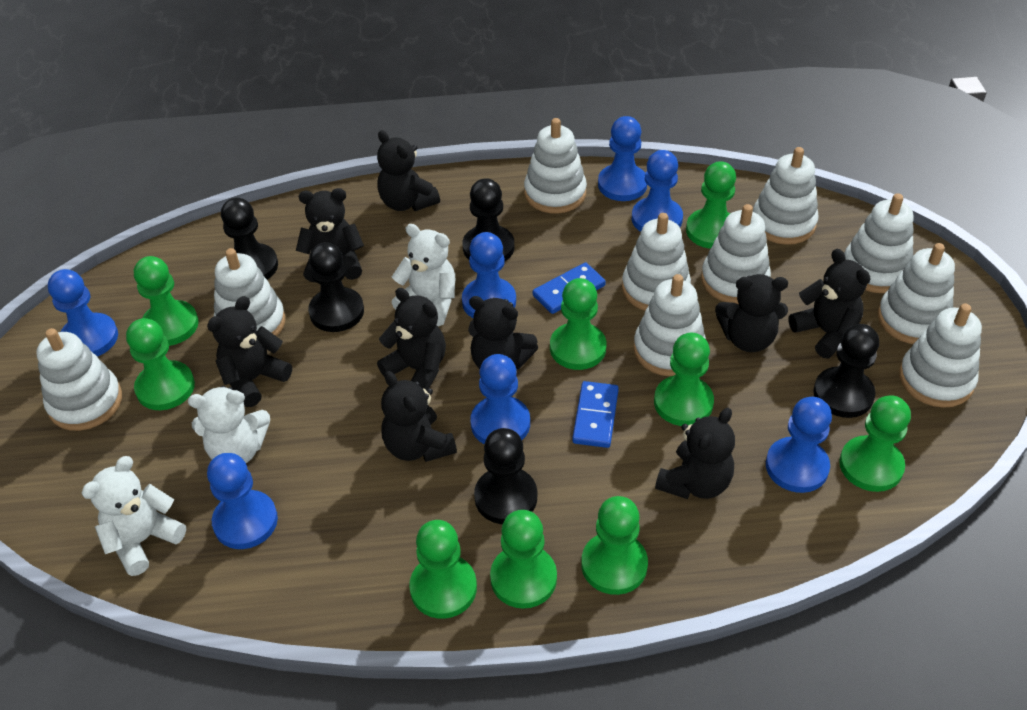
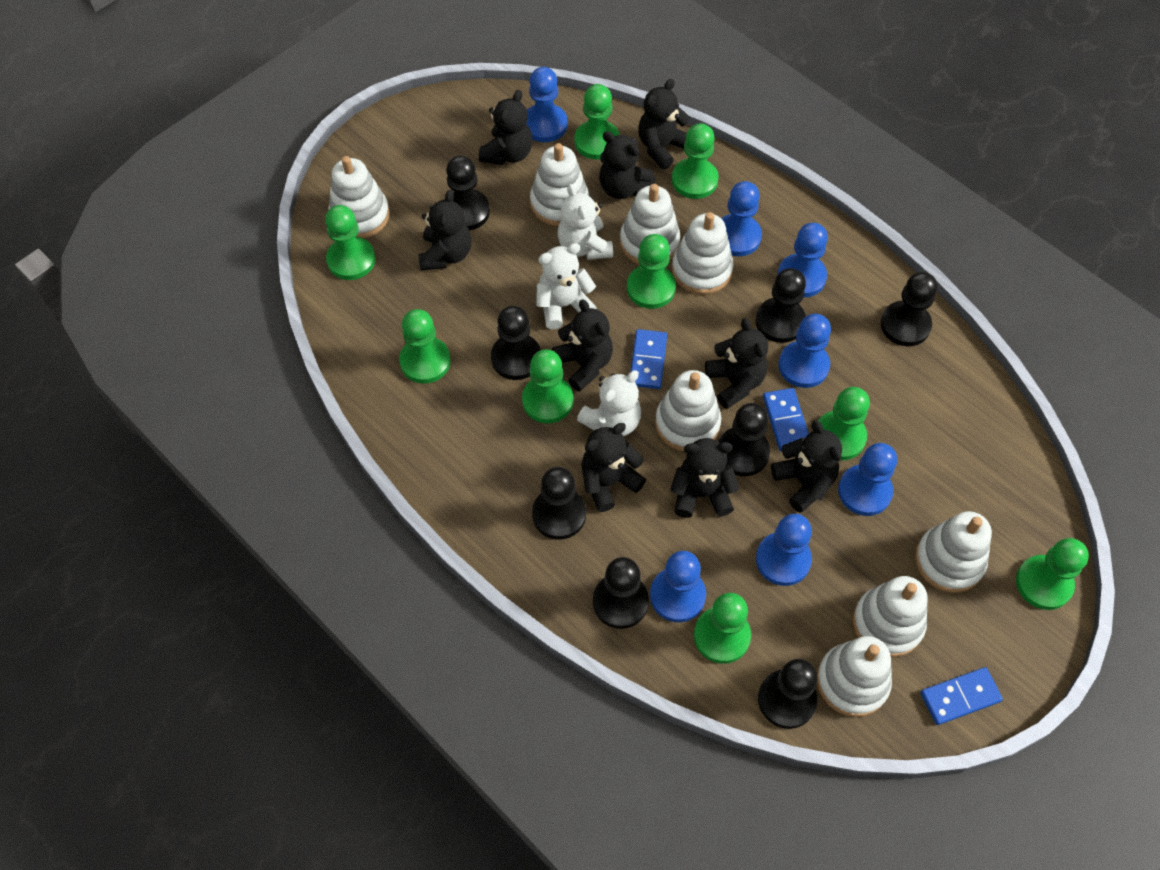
black pawn: [221,198,278,280] [308,242,364,332] [463,178,514,261] [474,428,537,524] [813,324,879,418] = 5 -> [445,155,490,230] [491,306,541,380] [532,467,586,540] [593,557,649,629] [718,403,770,476] [755,268,806,343] [758,659,818,729] [881,272,938,346] = 8
blue domino: [533,262,606,314] [572,381,619,448] = 2 -> [630,329,667,389] [763,388,809,452] [921,667,1003,725] = 3
white stacking toy: [36,328,122,431] [214,248,285,336] [524,118,587,214] [622,213,691,311] [633,274,706,376] [701,204,771,304] [753,147,819,245] [844,193,914,293] [878,243,955,344] [899,304,982,408] = 10 -> [328,156,390,238] [530,143,589,226] [620,184,680,265] [655,370,721,451] [672,212,733,295] [817,636,892,717] [853,576,928,657] [915,511,992,593] = 8

